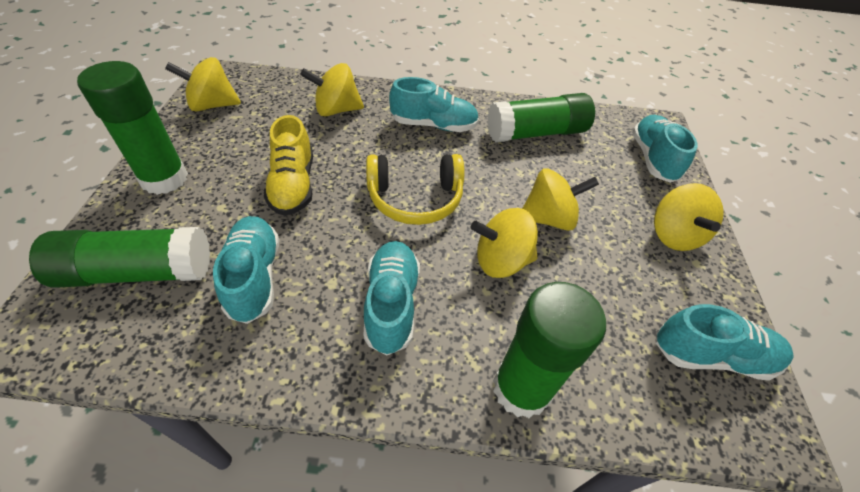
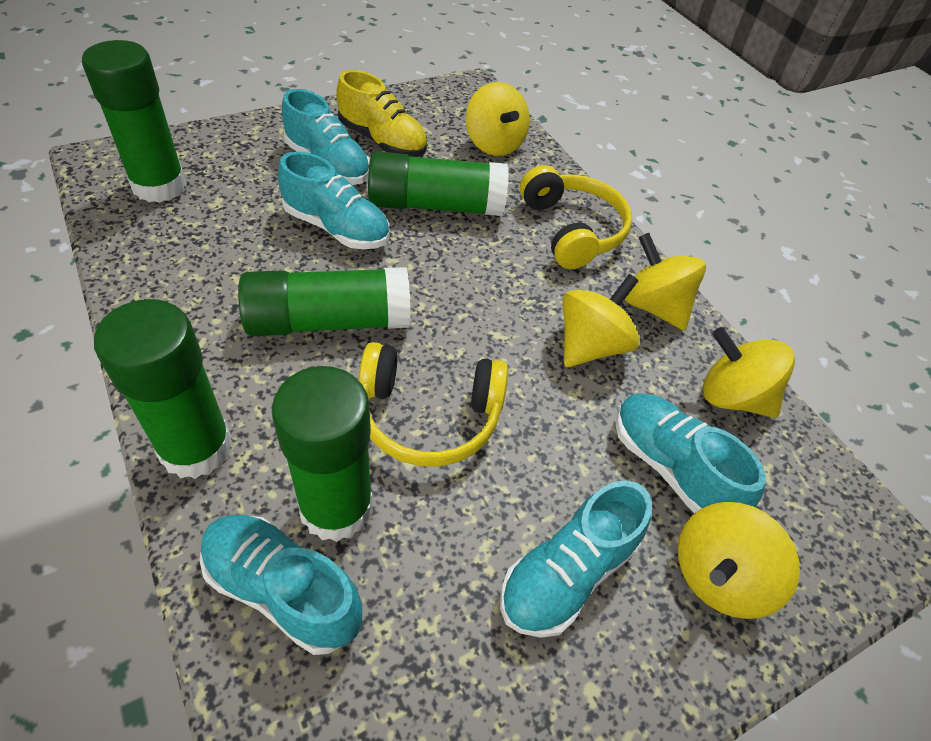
green glue stick: [29,227,210,288] [77,61,188,195] [488,93,595,142] [493,282,606,418] = 4 -> [82,40,187,203] [94,299,233,479] [238,267,411,336] [272,366,373,542] [368,151,509,216] = 5
yellow headphones: [366,154,465,225] = 1 -> [359,342,508,467] [520,165,632,269] = 2

